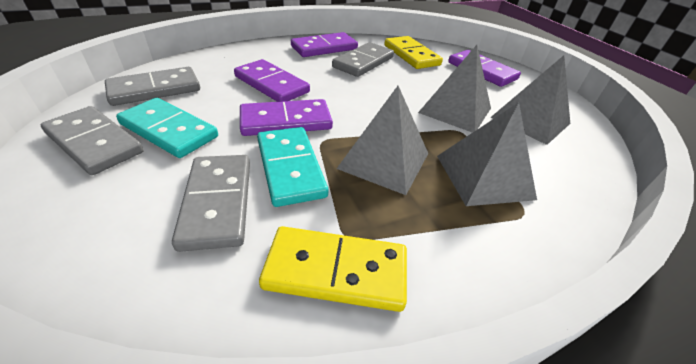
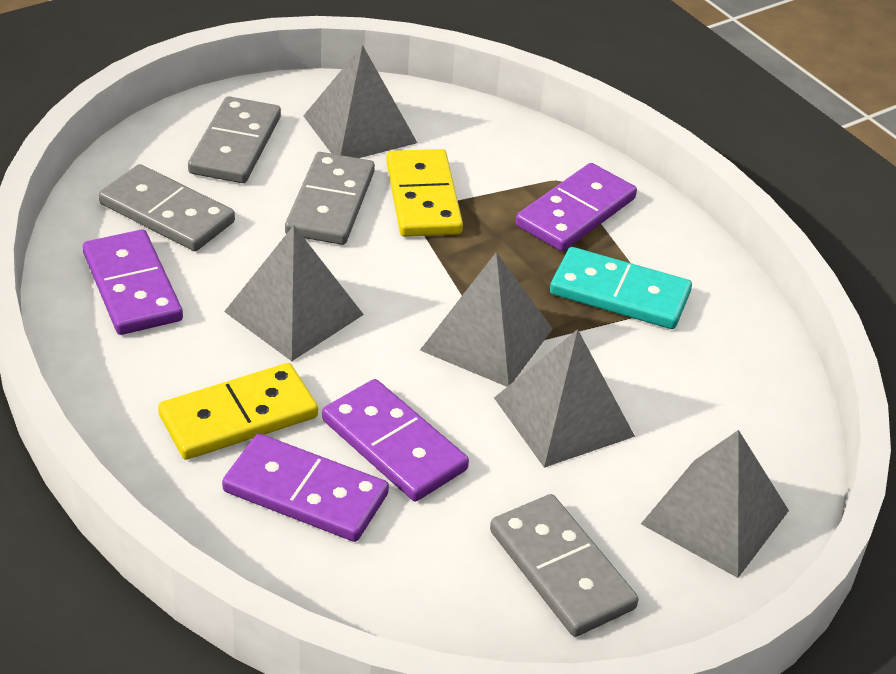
grey pyramid: [336,86,428,195] [418,45,491,133] [437,102,537,206] [490,55,570,145] = 4 -> [224,225,364,361] [303,45,417,158] [420,252,553,387] [494,329,635,468] [641,430,789,578] = 5
turquoise domino: [116,98,218,158] [257,127,328,207] = 2 -> [550,247,692,329] = 1

